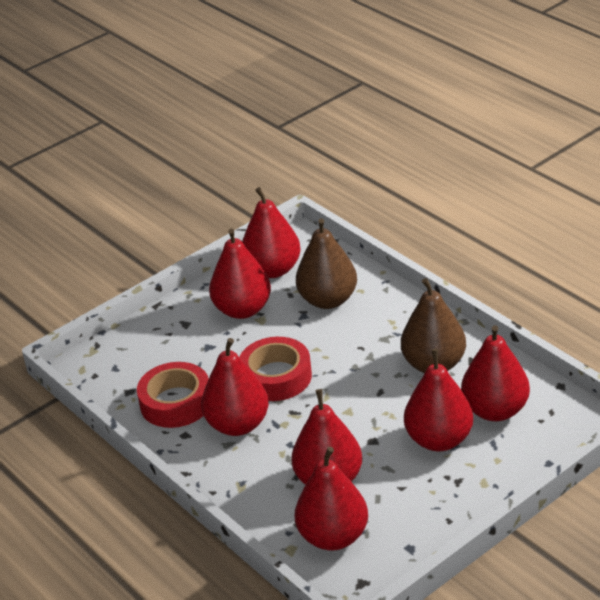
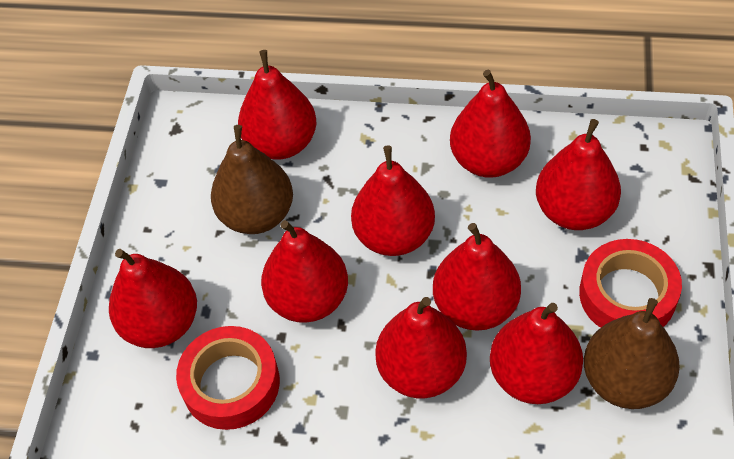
red pear: [201,338,269,436] [209,229,271,319] [242,187,301,278] [291,389,362,485] [295,447,368,551] [404,349,473,451] [461,325,530,421] = 7 -> [109,249,197,348] [238,50,317,160] [261,220,348,323] [351,145,435,256] [375,297,467,398] [433,223,521,331] [450,70,531,178] [490,303,583,404] [536,119,621,230] = 9

